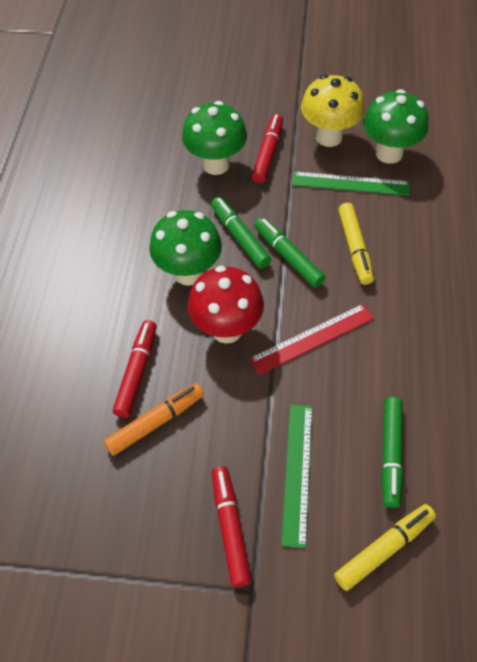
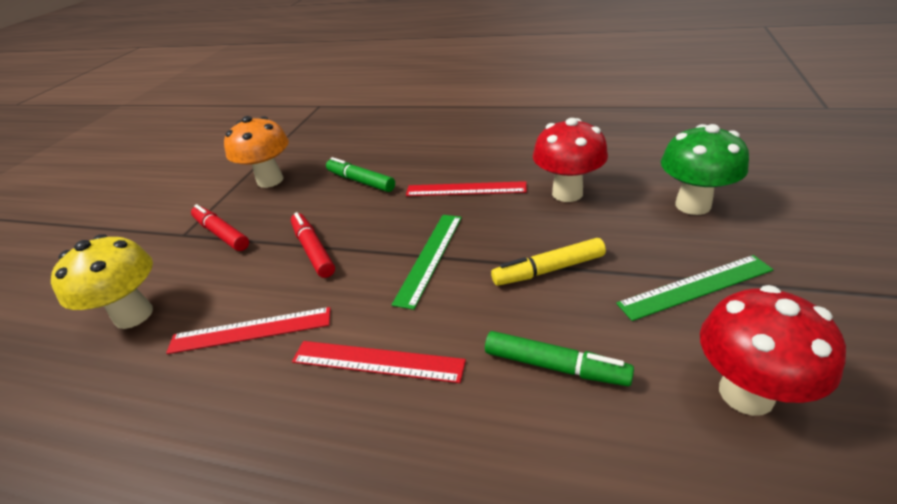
green marker: [211,197,271,269] [255,218,325,288] [381,397,403,508] = 3 -> [326,157,395,192] [485,331,634,386] = 2
green mushroom: [149,210,222,286] [182,101,247,175] [363,89,429,164] = 3 -> [661,124,749,215] = 1
orange marker: [104,383,204,456] = 1 -> none = 0
orange mushroom: none = 0 -> [224,116,289,188] = 1
red marker: [113,320,157,418] [212,466,252,587] [252,114,283,183] = 3 -> [191,204,249,251] [291,212,335,278] = 2
red mushroom: [188,266,264,343] = 1 -> [533,118,608,202] [700,285,846,416] = 2
red ruler: [249,304,374,375] = 1 -> [166,307,331,354] [292,341,466,383] [406,181,527,196] = 3
yellow marker: [334,504,436,591] [338,203,374,285] = 2 -> [491,238,606,286] = 1

